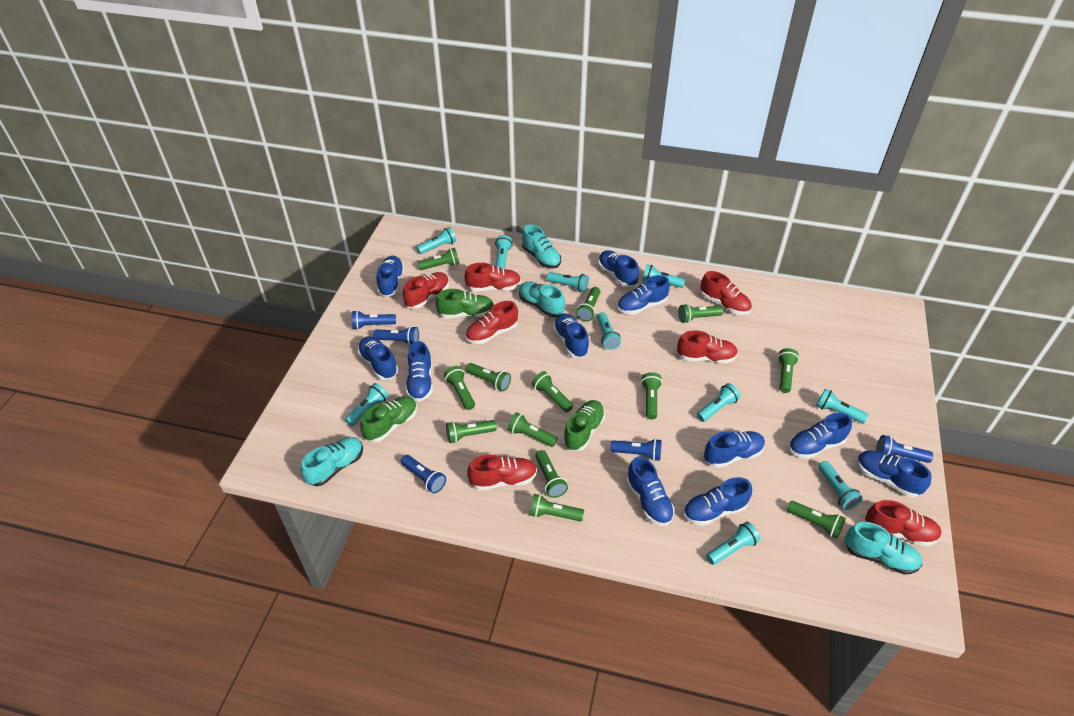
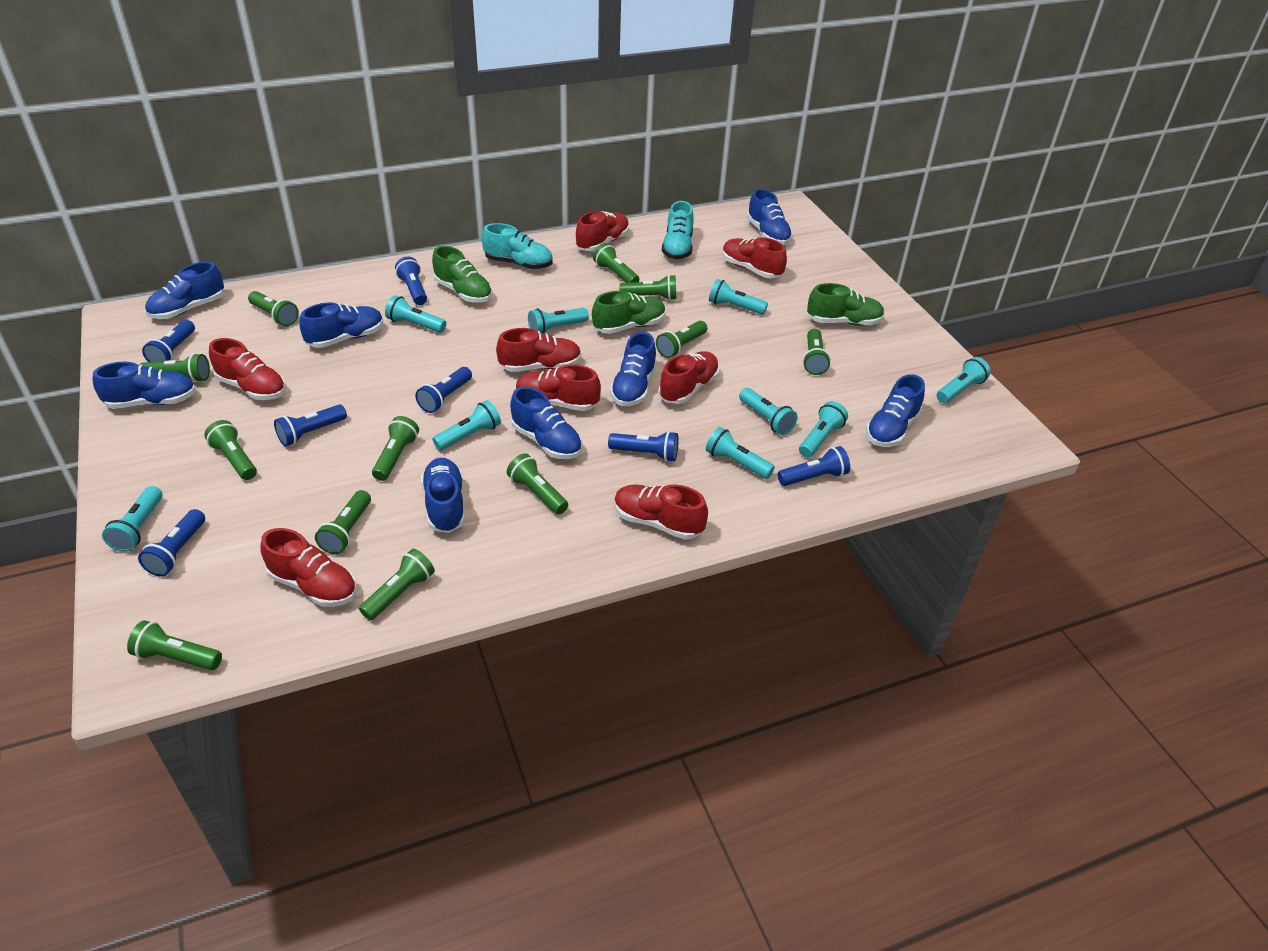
blue flashlight: [352,310,396,330] [373,326,419,346] [401,455,446,494] [610,439,661,461] [877,435,933,463] = 5 -> [138,509,205,577] [142,320,195,362] [274,405,347,446] [395,257,427,305] [415,367,472,413] [608,431,679,462] [778,446,850,486] = 7
blue shoe: [357,336,398,380] [376,256,404,297] [406,341,433,402] [553,313,589,358] [598,250,639,287] [617,275,670,315] [626,457,675,526] [683,477,752,526] [704,431,765,468] [788,412,852,459] [857,450,931,497] = 11 -> [93,362,196,409] [145,261,224,319] [299,302,383,348] [421,458,465,533] [510,387,582,459] [610,332,657,406] [747,189,793,245] [866,374,925,447] = 8
green flashlight: [418,248,459,270] [444,366,475,410] [446,420,497,443] [466,363,511,391] [508,412,558,447] [529,494,584,522] [532,371,573,412] [535,450,568,498] [576,287,600,322] [641,372,662,419] [678,304,723,323] [778,348,799,393] [787,501,846,539] = 13 -> [127,620,222,670] [139,353,210,382] [204,420,257,480] [248,291,299,326] [315,490,371,554] [359,549,435,620] [372,416,419,481] [507,453,568,515] [593,243,639,283] [619,275,676,300] [656,321,707,358] [803,329,831,375] = 12
red shoe: [403,272,449,309] [465,263,521,291] [466,301,518,344] [467,454,537,491] [677,330,738,363] [701,271,752,315] [865,500,942,546] = 7 -> [209,338,286,400] [260,528,357,607] [496,328,582,372] [516,365,601,411] [576,211,629,251] [614,484,708,540] [659,351,719,404] [723,237,787,279] = 8
turquoise flashlight: [345,383,388,426] [416,227,456,254] [495,235,513,269] [547,272,589,292] [597,312,621,350] [642,264,685,288] [697,383,740,422] [706,522,760,565] [816,389,869,424] [818,461,863,510] = 10 -> [102,486,163,552] [385,295,447,333] [433,400,501,450] [528,308,589,333] [706,427,775,479] [709,279,768,315] [739,388,797,435] [799,401,848,458] [937,357,991,403] = 9
turquoise shoe: [301,437,363,486] [519,282,565,317] [522,224,561,268] [845,522,922,575] = 4 -> [482,223,553,269] [662,201,694,259] = 2

